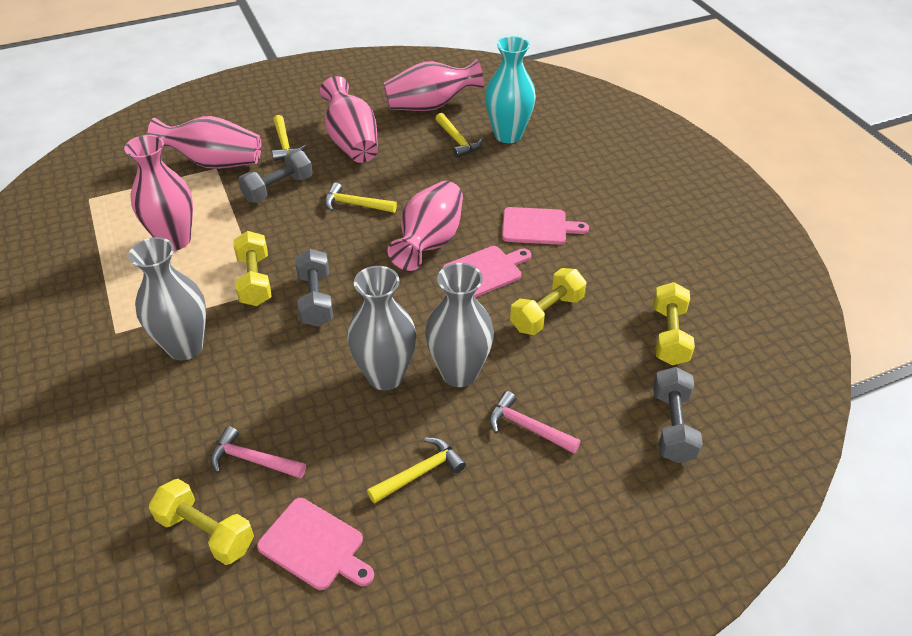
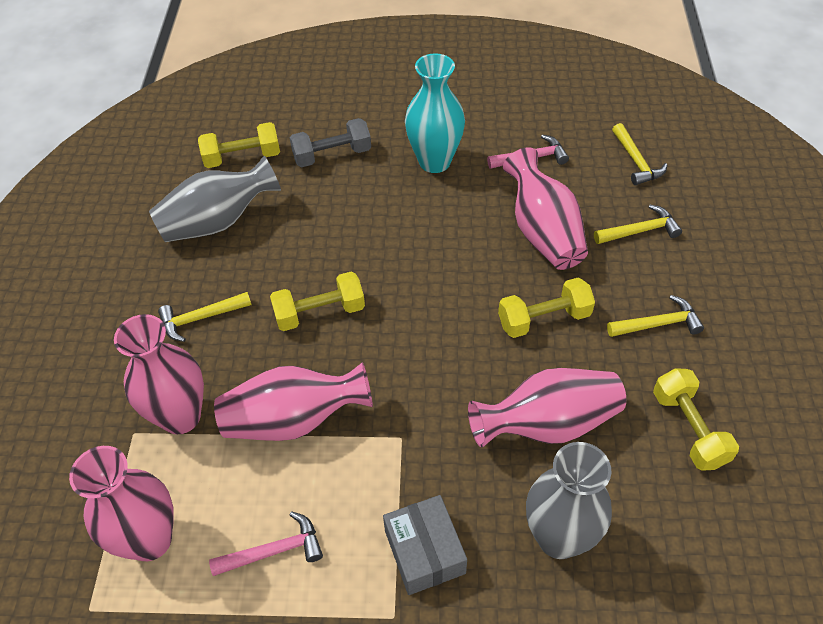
grey box: none = 0 -> [383,495,467,595] = 1
grey dumbbell: [238,150,313,203] [295,249,333,327] [653,367,703,463] = 3 -> [290,118,371,167] = 1
grey vase: [128,237,206,361] [347,266,416,390] [425,263,494,387] = 3 -> [149,156,281,242] [526,442,612,559] = 2
pink cutting board: [257,498,374,590] [443,246,531,297] [502,207,589,245] = 3 -> none = 0

